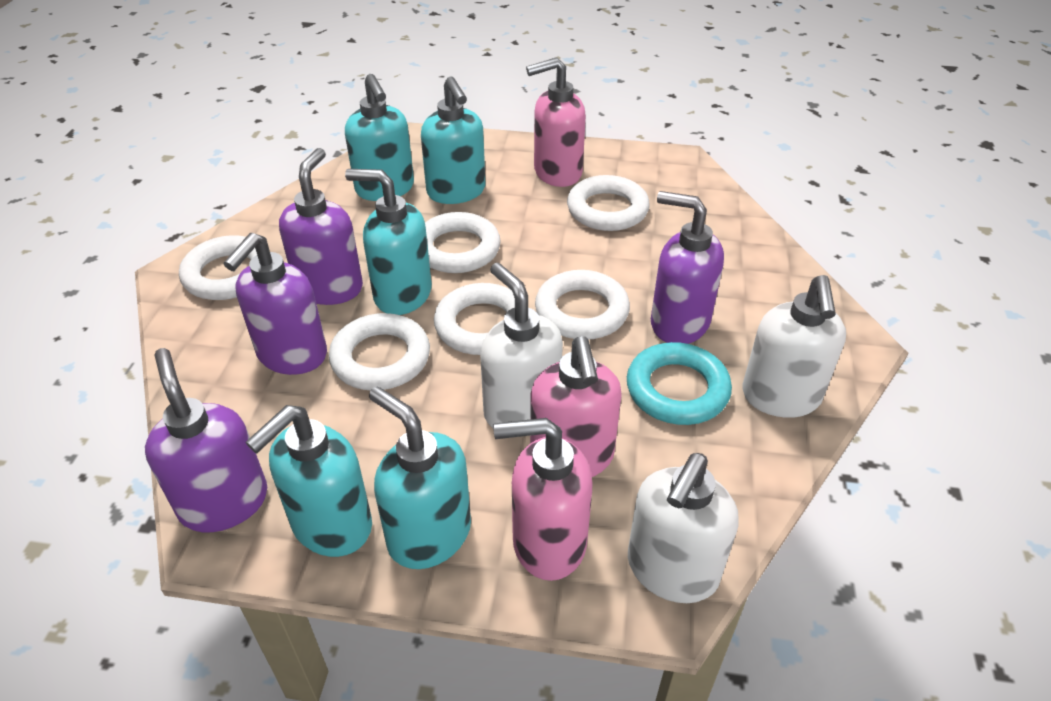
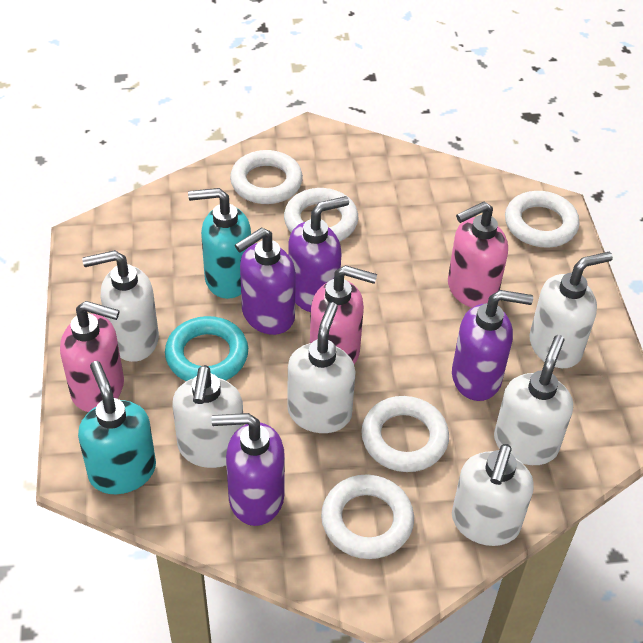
turquoise soap dispenser: [245,405,372,557] [345,74,414,201] [345,169,432,315] [369,386,471,569] [421,77,485,204] = 5 -> [78,361,156,494] [188,188,251,299] = 2
white ring: [179,235,257,300] [329,313,430,390] [425,212,501,273] [434,283,515,355] [535,270,630,340] [567,175,650,231] = 6 -> [230,150,303,204] [284,188,358,242] [321,474,414,559] [361,396,449,472] [505,191,579,248] = 5
white soap dispenser: [480,263,563,428] [628,453,739,603] [742,275,846,418] = 3 -> [82,250,159,362] [172,365,244,468] [287,302,356,433] [452,444,534,546] [494,335,573,465] [529,252,613,368] = 6

